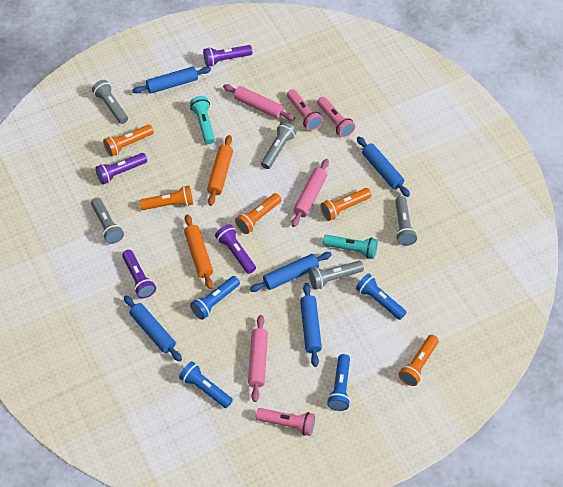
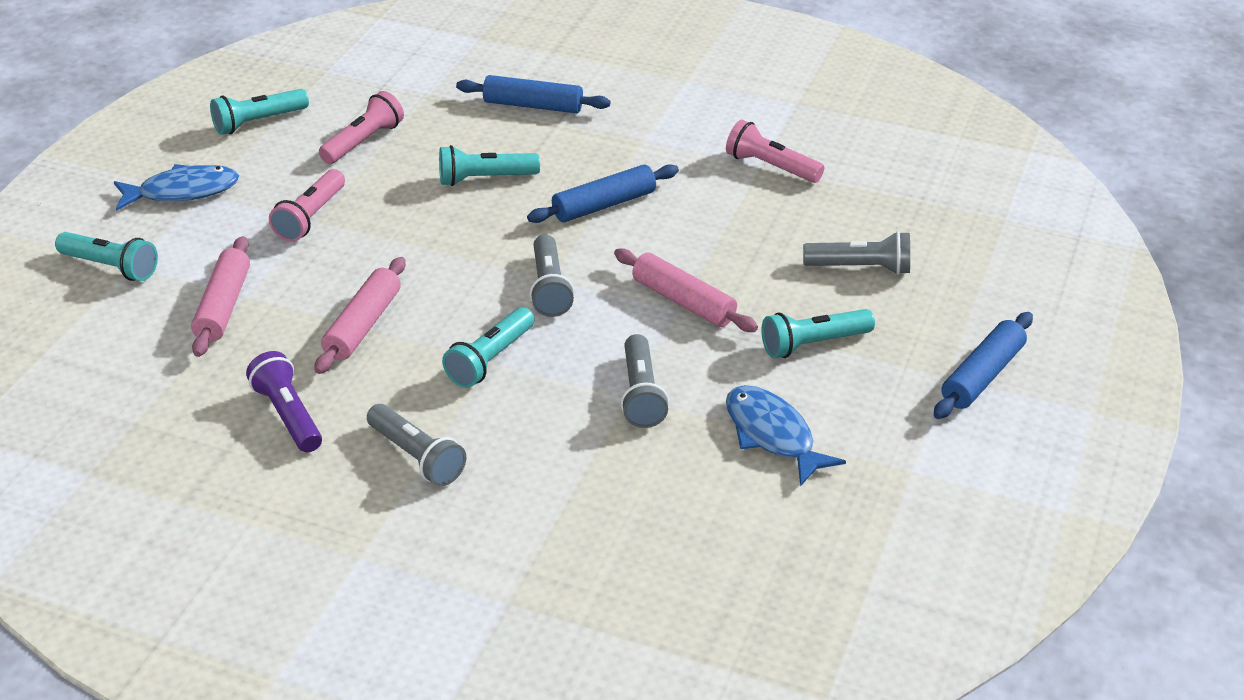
blue fish: none = 0 -> [114,164,239,211] [726,385,846,487] = 2
blue flashlight: [179,361,233,408] [190,276,240,320] [327,354,351,411] [356,273,407,320] = 4 -> none = 0
blue rolling pin: [124,295,182,362] [132,67,211,94] [250,252,332,292] [300,283,322,367] [357,136,410,197] = 5 -> [456,75,611,113] [527,164,679,223] [934,312,1033,419] = 3
grey flashlight: [91,198,124,244] [92,80,128,124] [261,122,297,169] [309,261,364,290] [395,196,417,246] = 5 -> [367,404,466,486] [530,234,574,317] [621,334,669,428] [803,231,910,275] = 4
orange flashlight: [103,124,154,157] [140,186,193,210] [235,193,281,234] [320,188,371,221] [398,335,439,386] = 5 -> none = 0
orange rolling pin: [184,214,213,289] [207,135,233,206] = 2 -> none = 0
purple flashlight: [95,153,147,184] [122,250,156,298] [203,45,252,67] [215,224,256,274] = 4 -> [246,351,322,453] = 1
turquoise flashlight: [190,96,215,144] [323,235,378,259] = 2 -> [55,232,158,281] [210,89,309,135] [439,145,540,186] [442,307,535,388] [762,309,875,358] = 5

